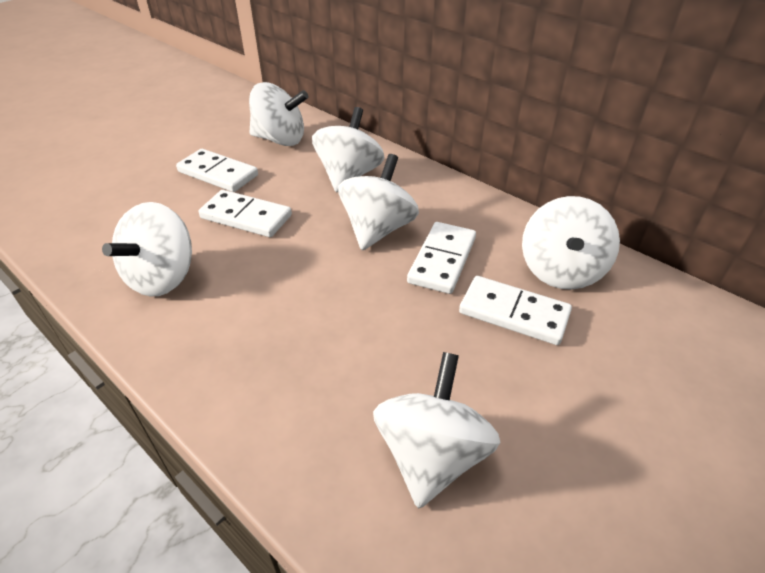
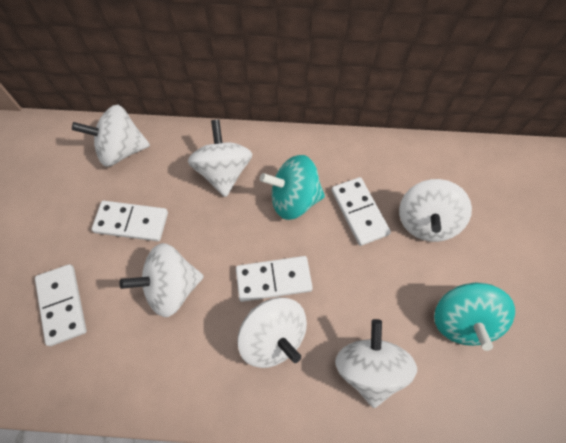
turquoise spinning top: none = 0 -> [260,155,325,220] [434,283,515,351] = 2

